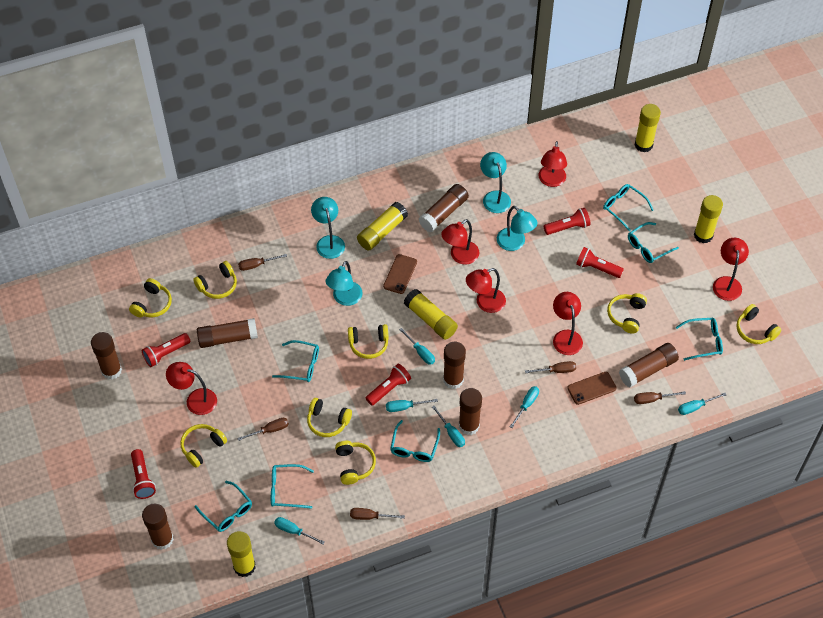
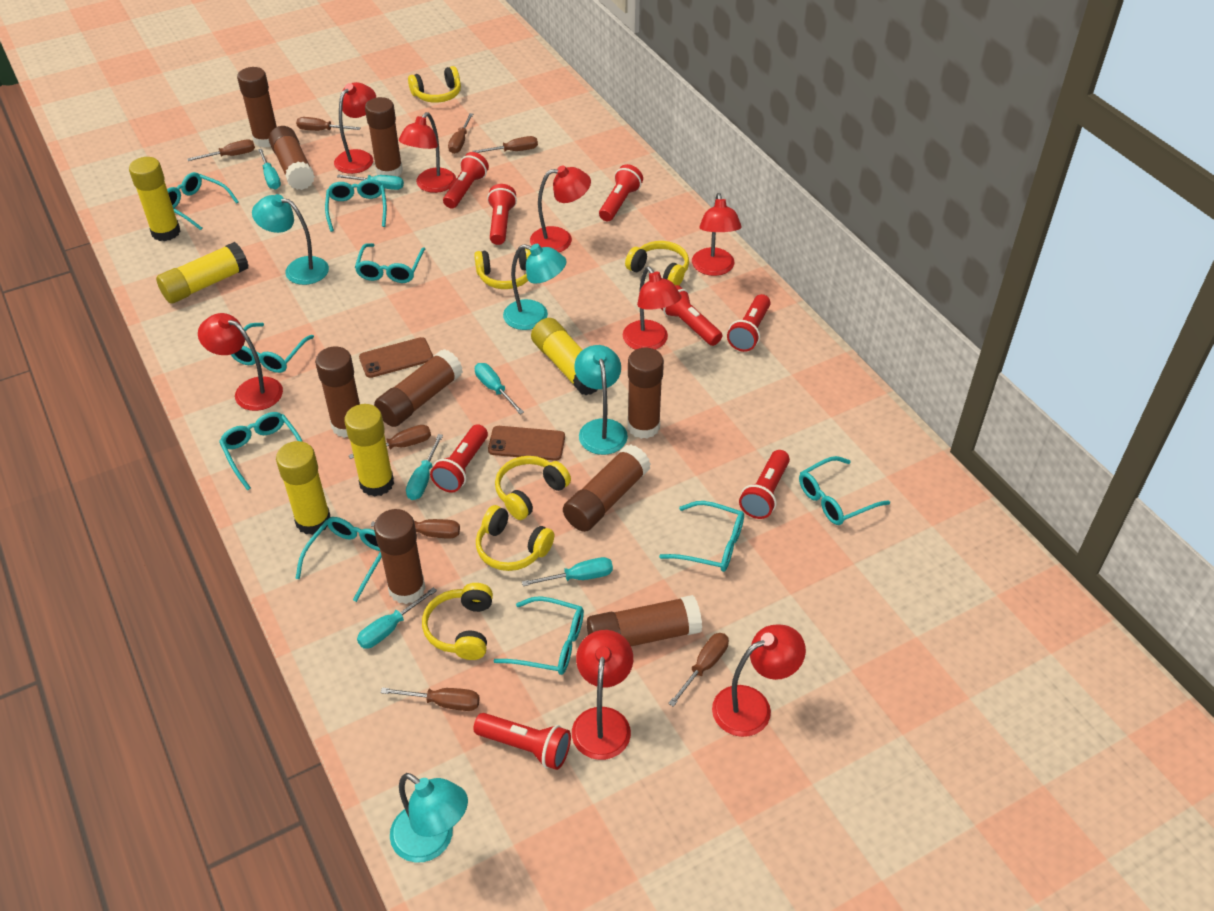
brown glue stick: [91,332,122,380] [142,504,174,550] [197,318,258,348] [419,184,469,232] [443,342,466,389] [459,388,482,435] [619,343,679,387] = 7 -> [237,67,277,148] [269,126,315,190] [315,347,360,438] [365,97,403,176] [374,349,463,427] [374,509,426,604] [563,444,651,532] [587,595,702,646] [627,347,664,439] = 9
brown screwdriver: [237,418,289,441] [238,254,287,271] [350,508,405,520] [525,361,576,373] [634,391,686,404] = 5 -> [187,139,255,161] [296,117,361,131] [349,425,431,459] [371,519,460,539] [381,687,480,711] [448,113,473,154] [472,136,538,153] [668,633,729,707] = 8
red flashlight: [131,449,156,499] [142,333,190,367] [366,364,411,406] [544,208,591,235] [576,247,624,278] = 5 -> [430,424,488,492] [443,152,489,209] [473,713,571,770] [487,184,517,245] [599,164,643,221] [660,285,722,346] [727,294,771,352] [739,450,790,519] = 8
red lamp: [166,362,217,415] [441,219,479,265] [466,268,506,313] [539,141,567,187] [553,292,583,355] [713,238,749,301] = 6 -> [198,313,283,411] [334,82,376,174] [399,112,456,193] [530,165,591,252] [572,630,633,760] [623,266,681,350] [692,193,742,276] [712,625,806,737] = 8
turquoise glasses: [195,481,252,532] [271,464,314,509] [272,340,319,382] [390,420,440,462] [603,184,654,232] [628,222,679,263] [676,318,723,361] = 7 -> [167,172,239,230] [219,412,303,490] [231,323,314,373] [295,517,382,602] [325,179,387,232] [355,243,425,283] [494,596,584,675] [659,501,744,572] [799,456,890,525] = 9
yellow headphones: [129,278,172,318] [180,424,227,468] [193,261,237,299] [307,398,352,437] [335,441,376,485] [348,324,389,359] [607,293,647,334] [736,304,781,344] = 8 -> [408,66,461,103] [422,583,493,660] [474,248,531,289] [476,505,554,571] [495,456,571,520] [625,241,689,285] = 6

